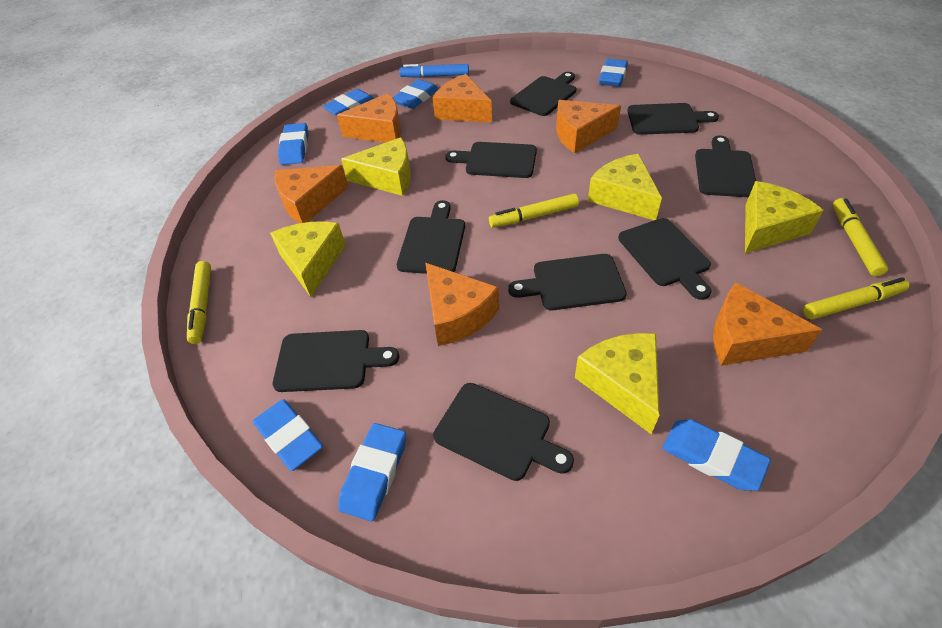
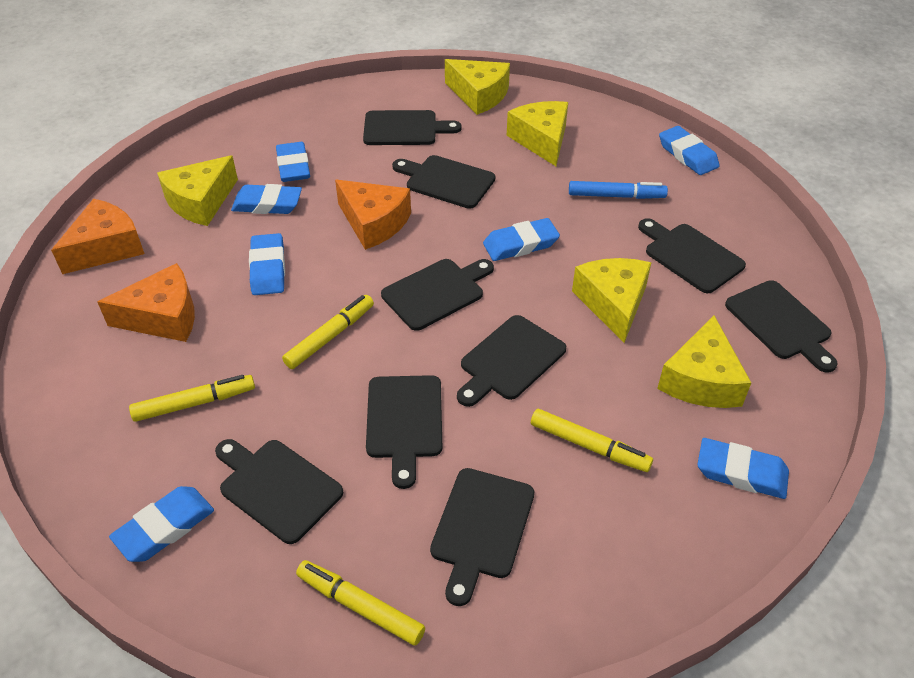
orange cheese: [274,165,348,223] [337,93,401,143] [426,263,499,346] [433,74,492,122] [556,100,621,153] [713,283,823,366] = 6 -> [51,199,144,274] [97,263,195,342] [335,180,411,250] = 3

